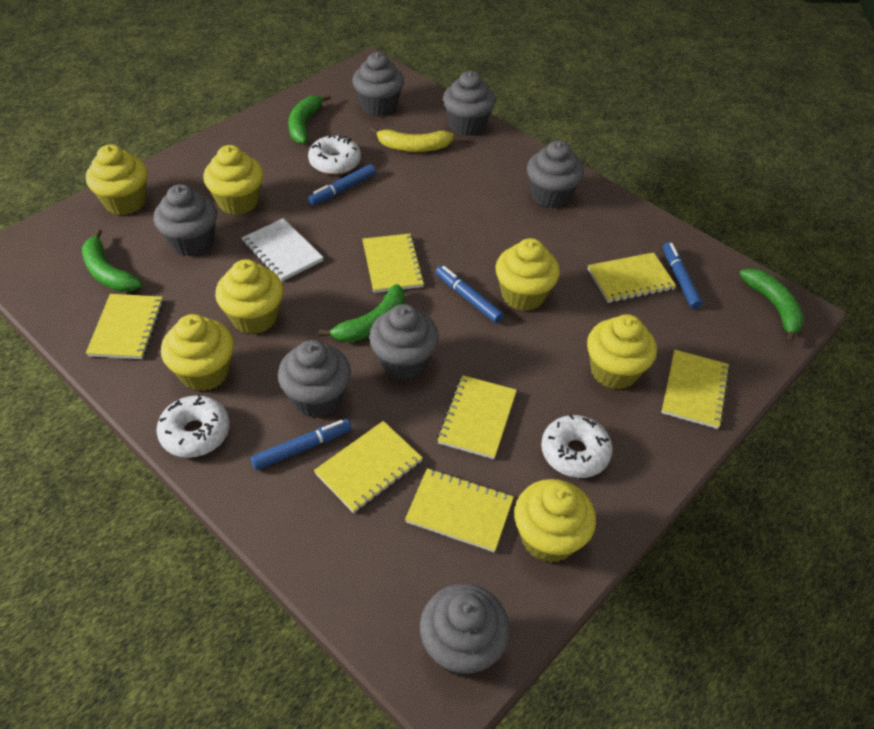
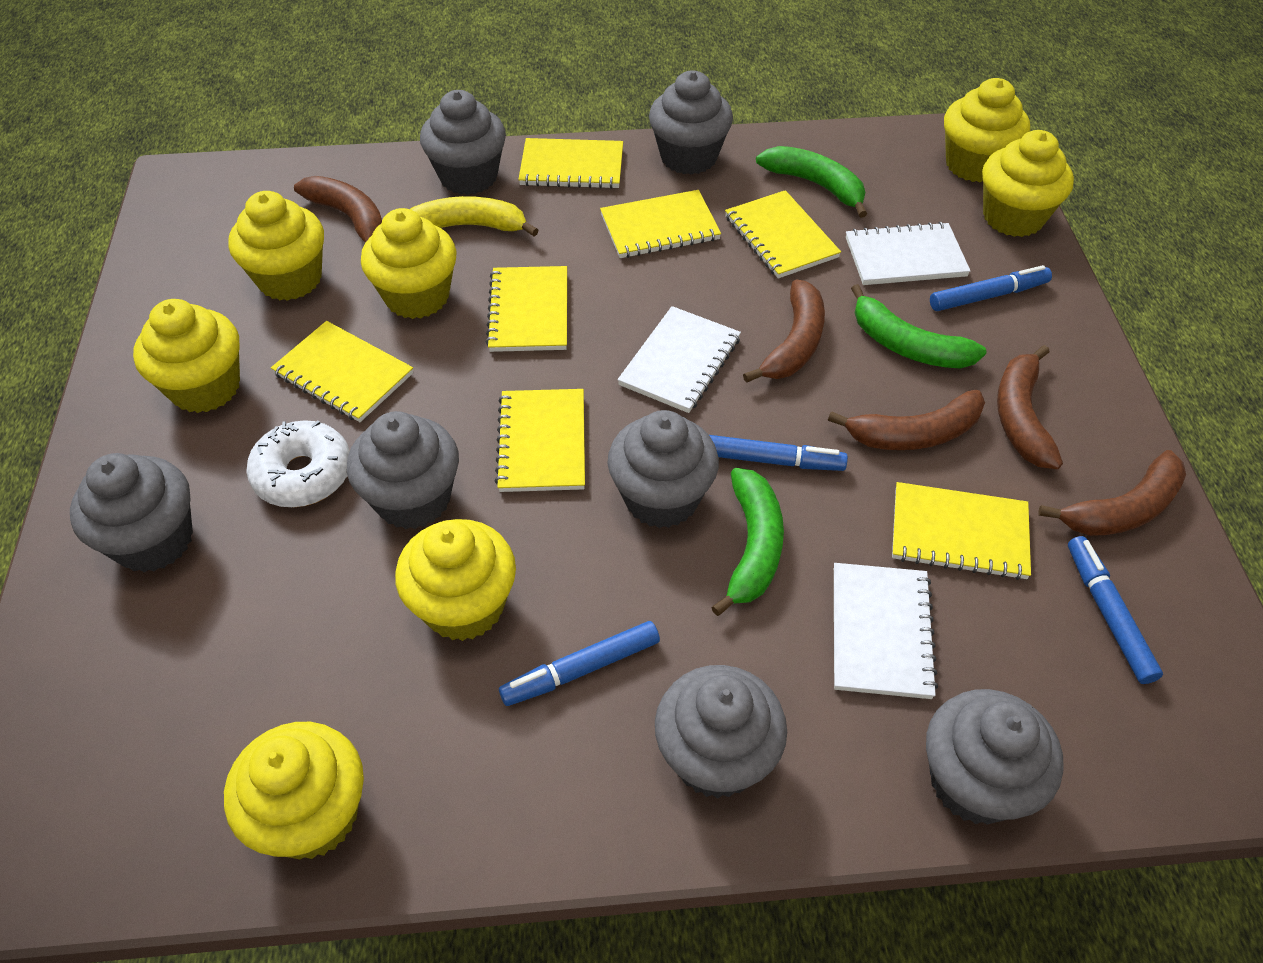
brown banana: none = 0 -> [294,176,382,243] [743,279,825,383] [828,390,985,450] [997,345,1063,469] [1038,450,1186,536] = 5
green banana: [82,229,142,292] [288,94,331,144] [319,284,405,342] [739,268,804,343] = 4 -> [711,468,784,616] [756,146,867,218] [851,284,987,369] = 3
white donut: [156,395,230,458] [308,134,361,175] [541,414,613,478] = 3 -> [246,420,350,507] = 1
white notebook: [242,218,324,282] = 1 -> [617,306,741,413] [834,563,938,699] [846,222,971,285] = 3

